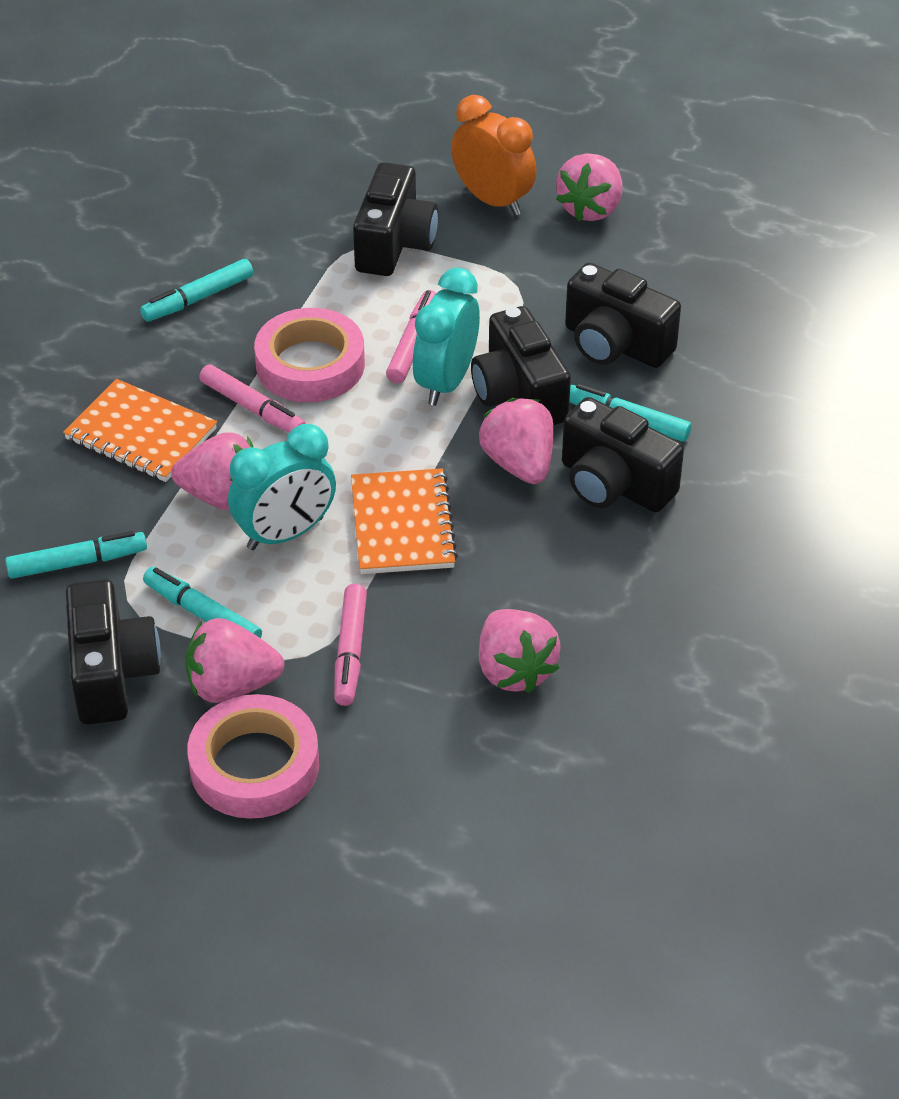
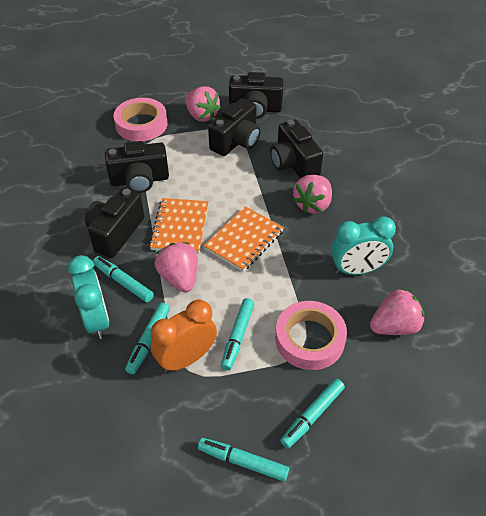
pink marker: [199,364,306,433] [334,584,367,706] [386,290,436,383] = 3 -> none = 0
pink strawberry: [171,432,254,510] [185,618,284,703] [479,398,553,484] [479,609,561,693] [556,153,622,221] = 5 -> [155,242,198,292] [185,86,221,122] [293,175,332,214] [370,288,424,335] = 4
turquoise marker: [5,531,147,579] [140,259,253,322] [143,567,262,638] [570,384,692,442] = 4 -> [93,256,154,302] [125,302,170,374] [198,438,289,482] [221,298,254,371] [280,379,345,448] = 5

